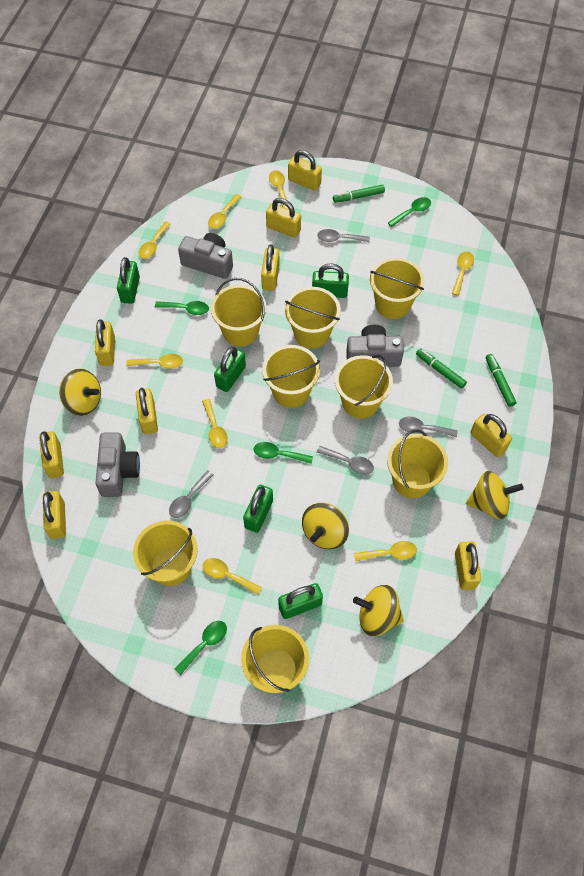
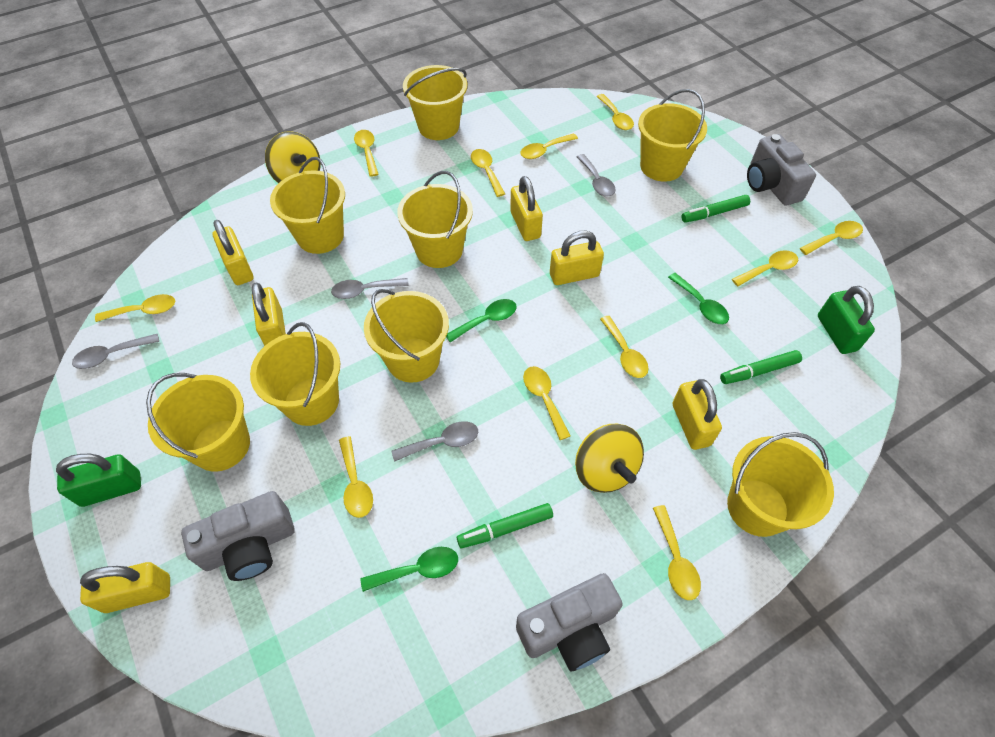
green padlock: [117,257,140,304] [214,347,246,392] [243,485,273,533] [278,583,323,619] [312,264,349,298] = 5 -> [56,454,141,507] [818,286,875,354] = 2
green spoon: [155,301,209,315] [174,621,227,675] [254,442,313,464] [388,197,431,227] = 4 -> [360,547,458,592] [446,299,517,343] [668,273,729,324] = 3
yellow padlock: [39,431,64,478] [43,491,66,539] [95,320,115,366] [136,388,158,434] [261,244,280,291] [266,198,301,238] [288,150,322,191] [455,541,481,590] [470,414,512,457] = 9 -> [80,562,170,613] [212,220,254,285] [252,282,286,346] [510,176,543,241] [550,230,604,285] [672,379,722,450] = 6
yellow spinning top: [59,369,101,416] [302,503,349,549] [353,585,404,636] [466,471,524,519] = 4 -> [265,131,321,183] [575,424,644,493] = 2
yellow spoon: [126,354,183,369] [139,221,171,259] [202,399,228,448] [203,558,262,595] [208,194,242,229] [269,170,289,209] [354,541,417,561] [452,252,474,296] = 8 -> [95,294,175,322] [339,436,373,518] [354,130,379,177] [471,149,505,197] [520,133,578,159] [523,366,571,440] [596,94,634,130] [600,316,649,378] [653,505,701,600] [732,250,798,286] [800,221,863,255] = 11

